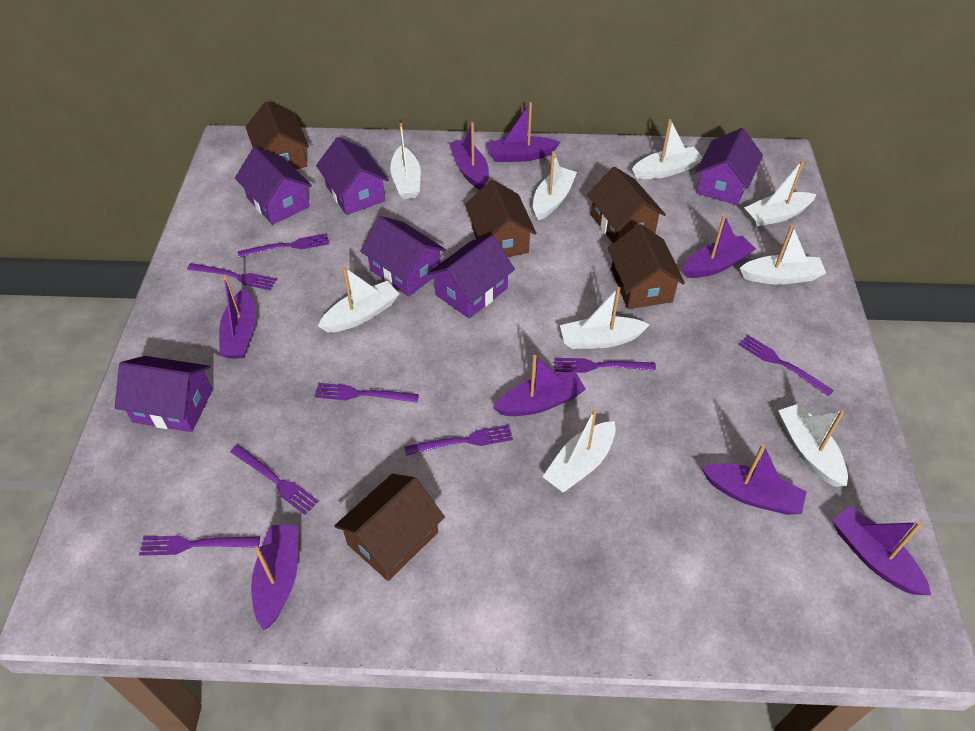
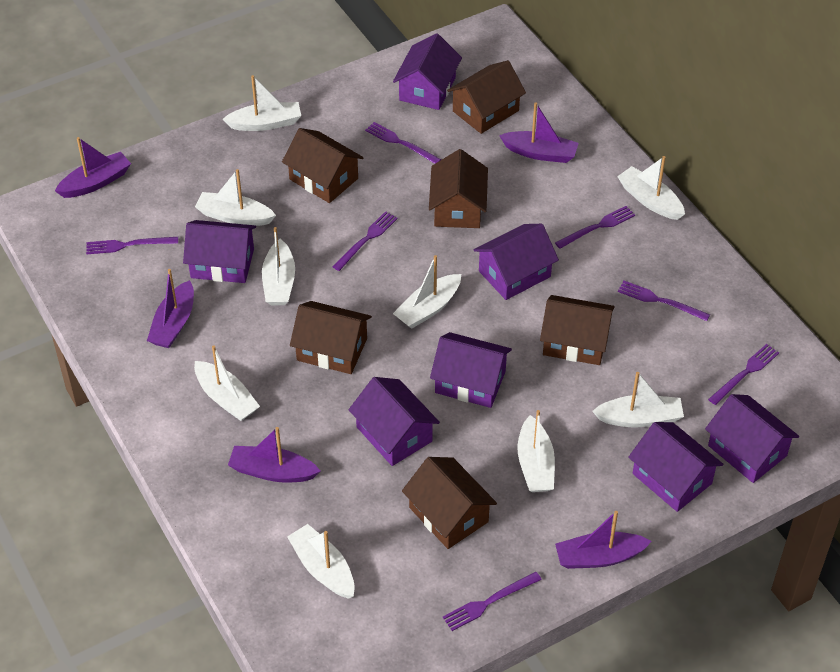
brown house: [246,101,309,169] [334,474,445,581] [465,180,536,257] [587,167,666,243] [608,224,685,309] = 5 -> [282,128,364,203] [290,301,372,374] [402,457,497,549] [429,149,488,228] [447,60,526,134] [540,295,615,365] = 6
purple boat: [219,274,256,359] [251,525,298,630] [449,122,489,190] [487,102,560,162] [493,355,586,416] [683,215,756,278] [701,444,807,515] [832,506,931,595] = 8 -> [55,137,131,198] [147,269,194,348] [228,427,320,483] [499,102,578,163] [555,511,652,569] = 5
purple fork: [139,536,260,556] [187,263,277,290] [230,445,319,515] [238,233,329,258] [314,383,419,403] [404,425,513,456] [554,358,656,373] [738,335,834,397] = 8 -> [86,237,178,254] [332,211,398,271] [365,122,442,164] [443,572,542,631] [555,206,635,249] [618,281,710,321] [708,344,779,405] = 7
purple house: [115,356,212,432] [235,147,312,225] [316,137,389,215] [360,216,446,297] [427,235,515,318] [695,128,763,205] = 6 -> [183,220,256,283] [349,377,440,466] [393,33,462,110] [430,332,512,408] [474,224,559,300] [629,422,723,512] [705,394,799,483] = 7

